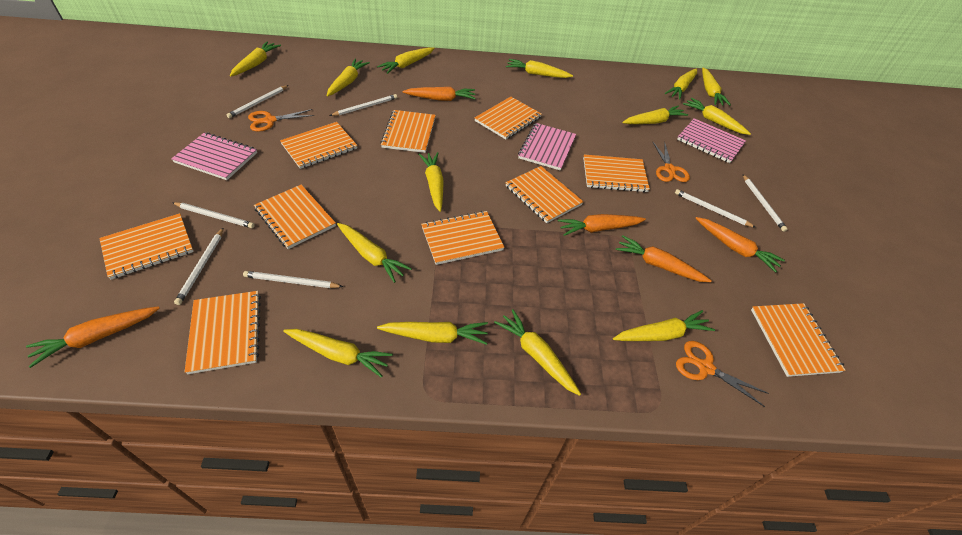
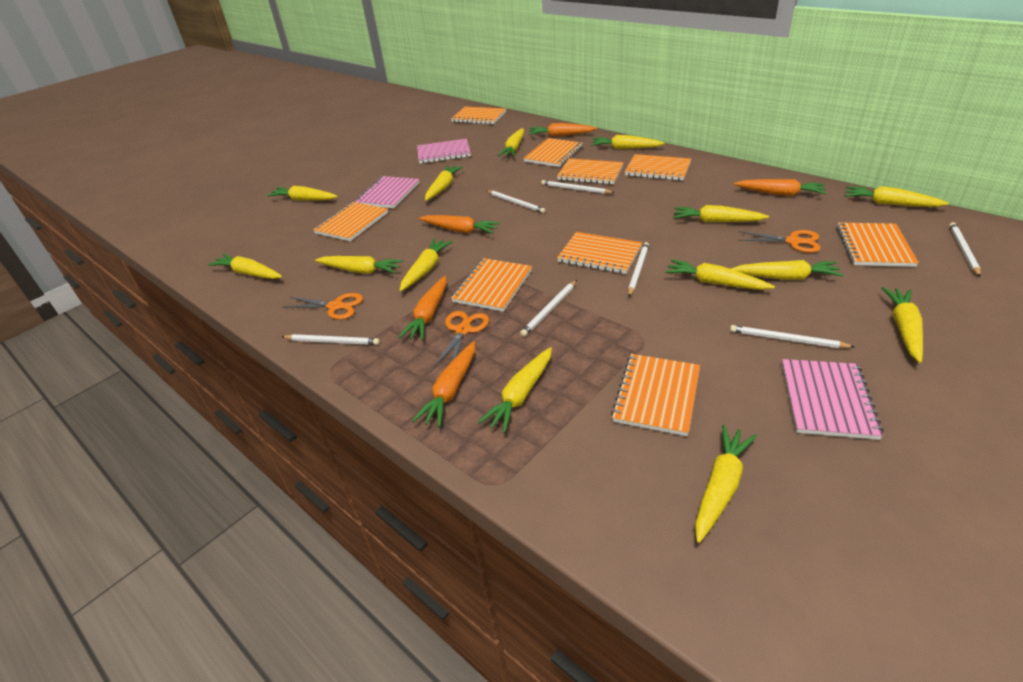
orange notebook: [99,213,194,280] [185,291,261,374] [254,185,336,249] [280,122,357,169] [380,110,436,153] [421,211,505,265] [475,97,542,139] [505,166,584,223] [583,154,650,192] [751,303,845,377] = 10 -> [313,202,388,241] [451,107,506,124] [451,258,532,312] [523,138,583,167] [557,158,624,184] [557,232,642,274] [611,354,700,436] [625,154,691,181] [836,222,919,267] = 9

